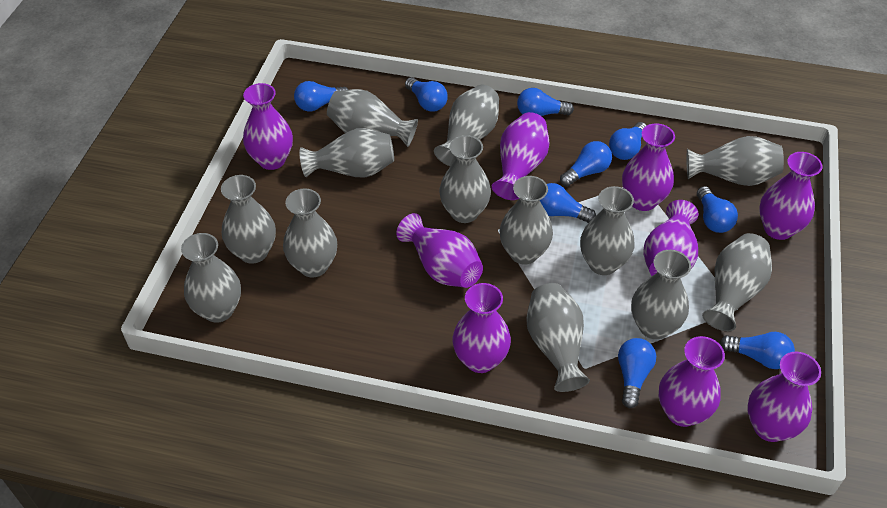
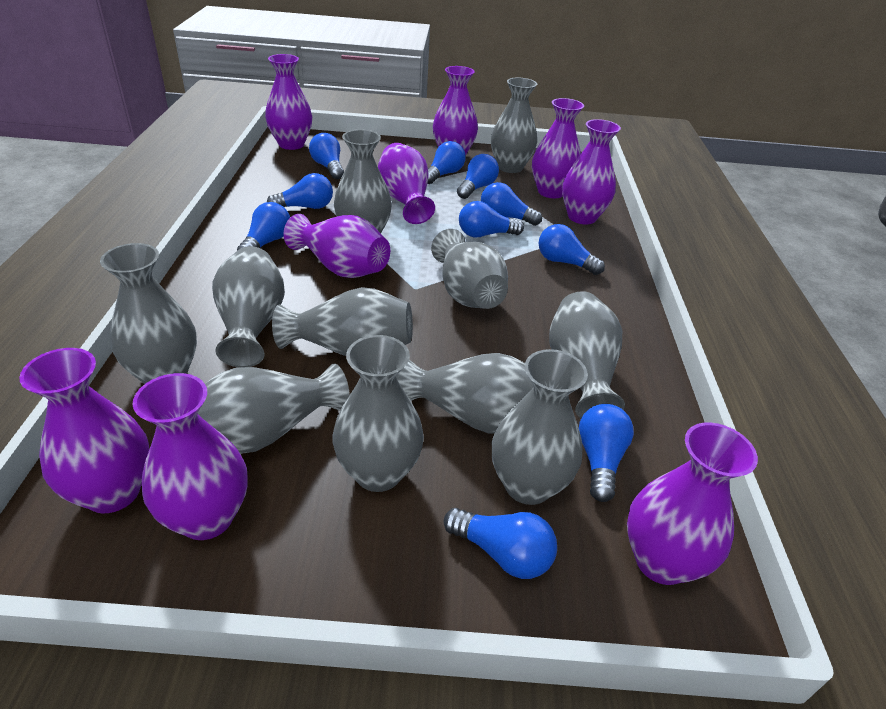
blue light bulb: [294,81,349,112] [405,77,448,112] [517,88,574,116] [540,183,596,223] [560,141,612,187] [609,122,647,160] [618,338,656,408] [697,186,738,233] [720,332,795,369] = 9 -> [237,202,290,251] [267,173,333,209] [309,133,344,179] [427,141,466,184] [444,508,557,579] [457,154,499,199] [459,201,524,238] [481,182,542,226] [539,224,605,275] [579,404,634,502] = 10
grey vase: [181,233,241,323] [221,175,276,264] [283,188,337,278] [300,128,394,178] [327,89,418,147] [434,85,499,166] [439,135,491,223] [499,176,553,265] [526,283,590,392] [580,186,635,275] [631,250,691,339] [687,136,784,186] [702,233,772,331] = 13 -> [100,243,197,384] [197,364,350,454] [212,246,285,367] [272,287,413,356] [332,335,424,492] [334,130,392,233] [396,353,534,434] [431,229,508,309] [491,77,537,173] [492,349,588,505] [549,291,625,418] = 11

